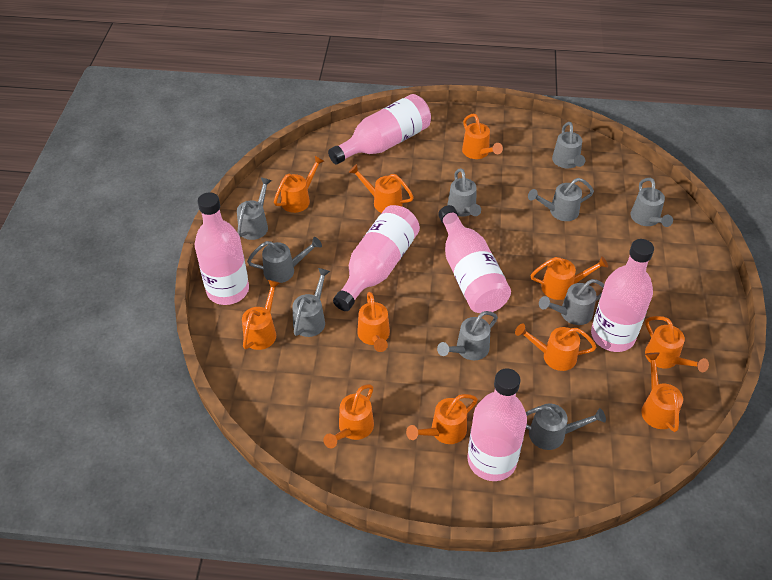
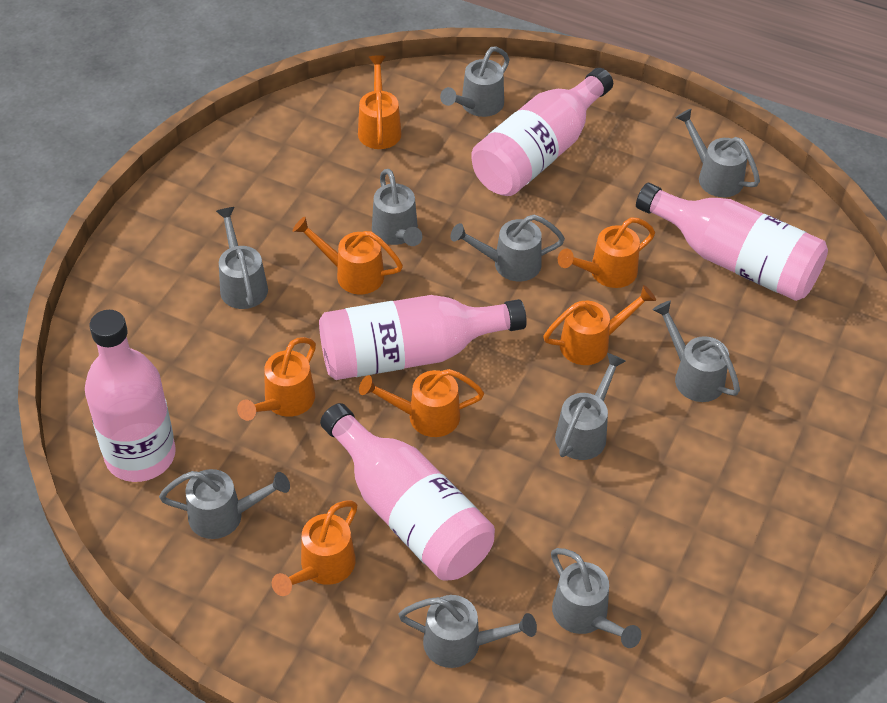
orange watering can: [242,280,280,350] [274,156,324,213] [323,384,374,448] [349,164,414,213] [357,292,390,352] [406,394,478,444] [462,114,503,159] [515,324,597,371] [531,256,608,300] [641,353,683,432] [645,316,709,372] = 11 -> [237,337,316,421] [272,501,357,596] [293,217,403,294] [358,55,402,149] [359,369,484,437] [543,285,656,365] [558,217,655,288] = 7
pink bottle: [195,192,249,305] [328,94,431,165] [333,205,420,311] [438,205,511,313] [468,368,527,481] [591,239,654,352] = 6 -> [85,310,176,482] [319,295,527,380] [320,403,495,581] [471,68,613,196] [636,183,828,301] = 5

